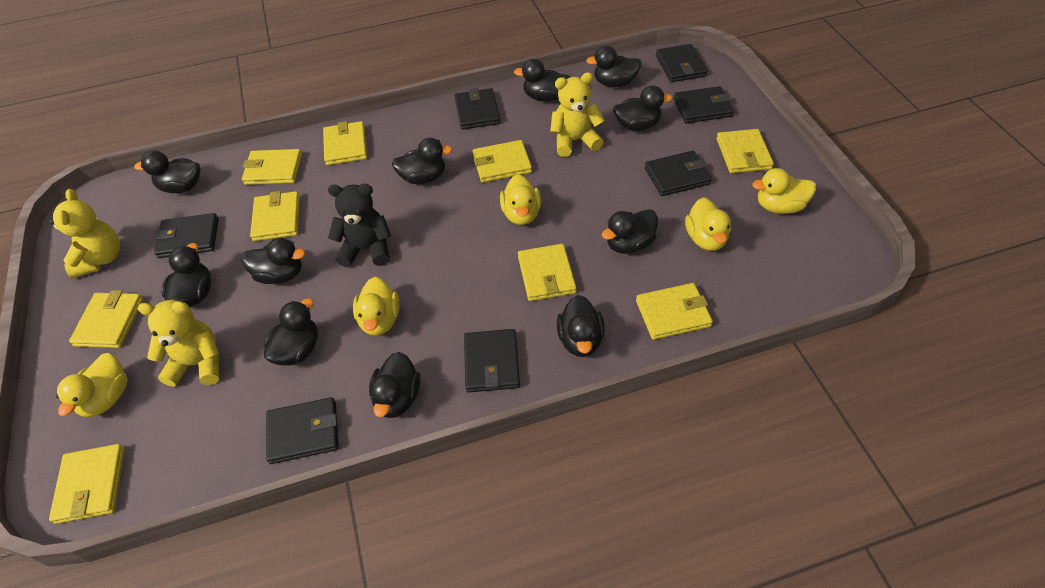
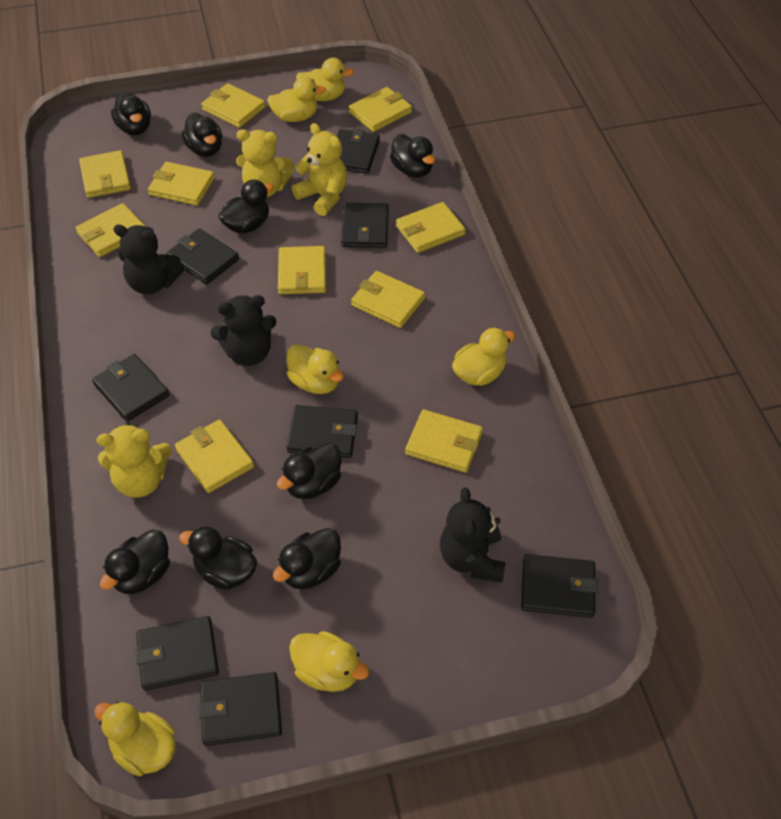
black duck: [134,150,201,193] [161,243,211,307] [241,237,305,284] [264,298,318,366] [369,352,421,418] [391,138,452,184] [514,59,570,101] [557,295,605,357] [586,46,641,87] [602,209,658,254] [613,85,673,131] = 11 -> [100,529,170,594] [111,92,151,135] [179,526,257,590] [181,113,222,157] [218,180,274,234] [273,528,341,589] [277,443,342,499] [390,134,435,177] = 8
black teddy bear: [328,184,391,267] = 1 -> [113,224,184,295] [211,295,277,366] [440,487,506,582] = 3
black wallet: [154,213,219,258] [266,397,339,464] [455,88,501,130] [464,329,520,392] [645,151,712,196] [656,44,708,82] [673,86,734,123] = 7 -> [92,354,170,422] [136,616,219,690] [167,228,239,284] [198,672,282,746] [286,405,358,458] [337,129,380,174] [341,203,389,248] [521,554,598,618] = 8
yellow duck: [56,353,128,417] [353,277,400,336] [500,174,541,225] [685,197,731,251] [752,168,816,214] = 5 -> [94,701,176,776] [267,77,326,122] [286,344,344,394] [289,631,369,692] [296,58,354,101] [452,328,516,386] = 6
yellow wallet: [49,444,125,524] [69,290,143,348] [242,149,302,185] [250,191,300,241] [323,121,367,165] [473,140,532,183] [518,244,577,301] [636,283,713,340] [716,129,774,173] = 9 -> [75,203,146,257] [79,150,131,198] [148,162,215,206] [175,419,254,493] [201,83,265,128] [278,246,326,294] [349,87,412,132] [351,271,425,328] [396,202,466,253] [405,409,483,473] = 10

